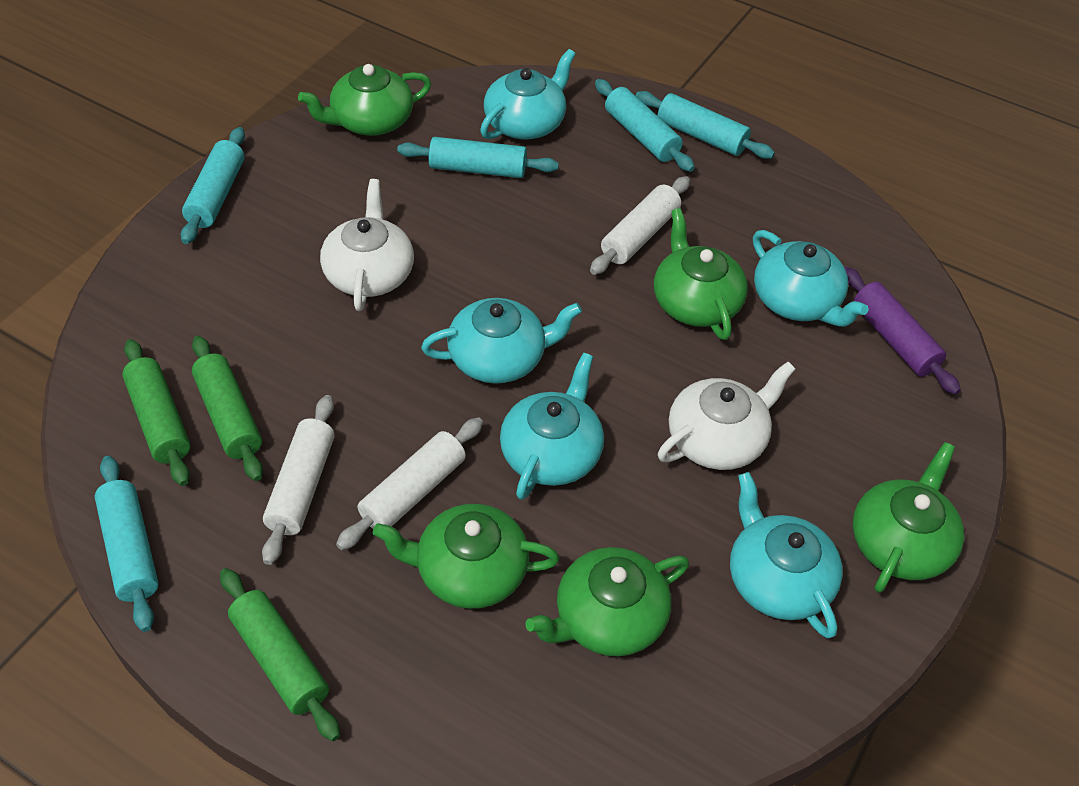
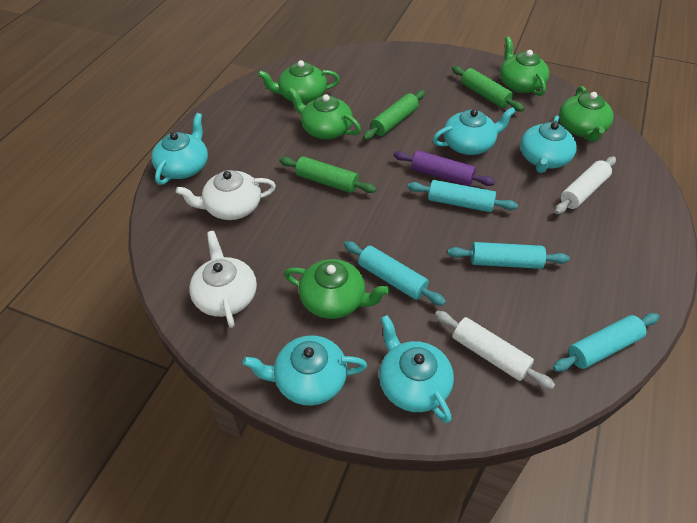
turquoise rolling pin: [94,456,159,632] [181,127,245,244] [397,137,559,178] [595,79,695,172] [636,91,775,159] = 5 -> [344,241,446,306] [407,180,518,212] [447,242,570,269] [553,313,659,372] = 4
white rolling pin: [262,395,335,565] [336,417,483,550] [590,176,690,275] = 3 -> [435,311,555,390] [555,157,616,214] = 2

